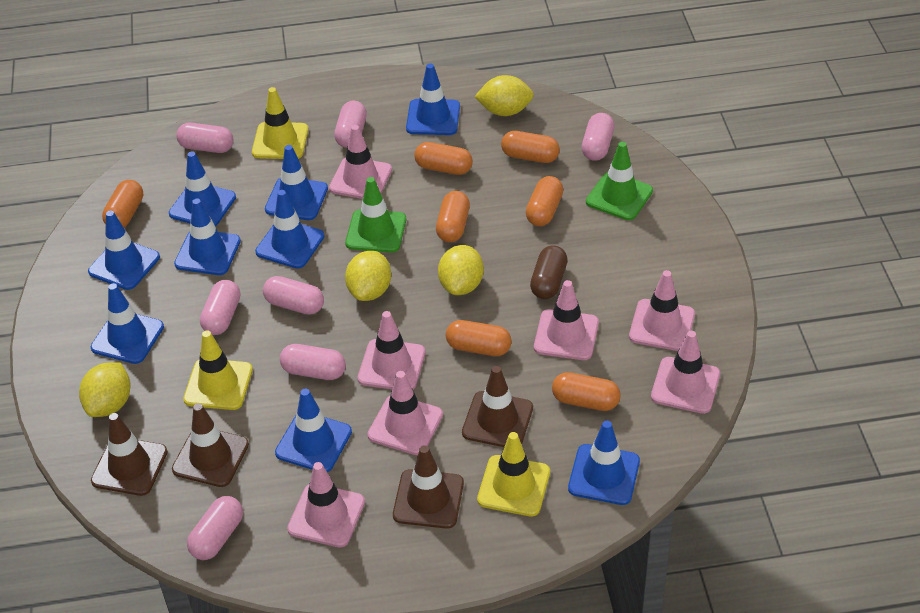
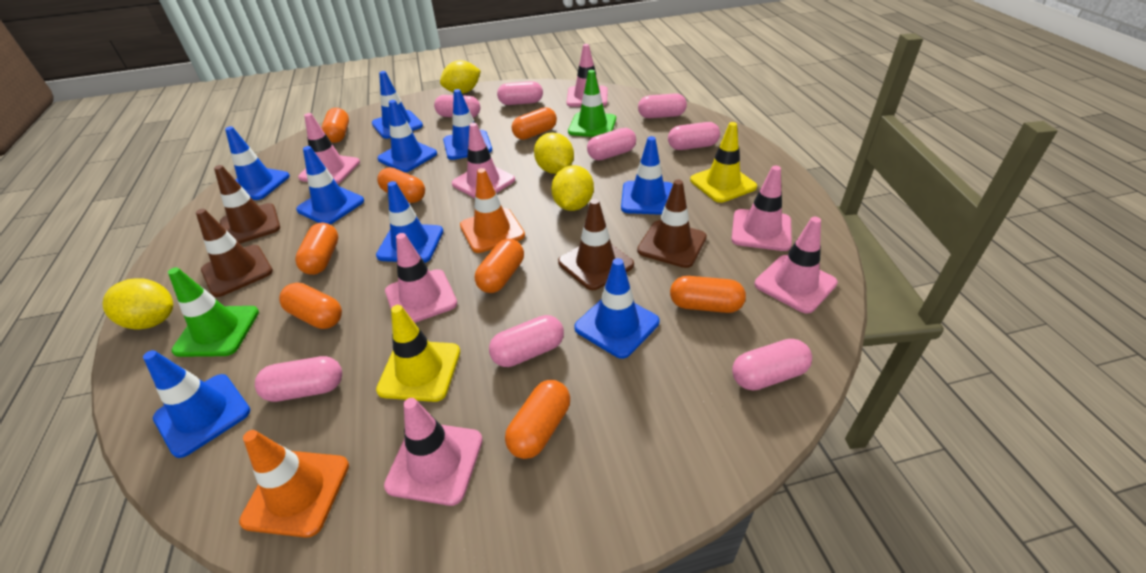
brown capsule: [530,245,568,299] = 1 -> none = 0
orange capsule: [102,180,143,228] [414,142,473,175] [436,191,470,242] [446,320,512,356] [501,131,560,163] [526,176,563,226] [552,372,621,411] = 7 -> [279,283,342,329] [295,222,338,275] [322,108,349,143] [377,167,425,203] [475,239,524,293] [505,380,570,459] [512,107,557,140] [670,276,746,313] = 8
orange traffic cone: none = 0 -> [239,430,349,538] [460,168,525,253] = 2
pink capsule: [176,123,234,153] [187,496,243,560] [200,280,240,335] [263,276,324,315] [280,344,346,380] [334,101,367,148] [582,113,614,161] = 7 -> [255,356,342,402] [434,95,480,118] [489,315,564,367] [497,81,543,105] [587,128,636,160] [638,93,687,118] [668,122,720,150] [732,339,812,391] = 8
yellow traffic cone: [183,330,253,410] [252,87,309,159] [477,432,550,516] = 3 -> [376,305,460,402] [690,122,757,203] = 2

